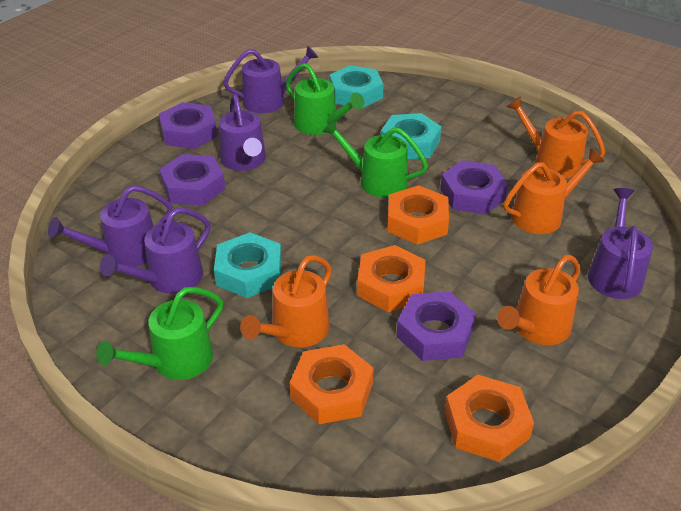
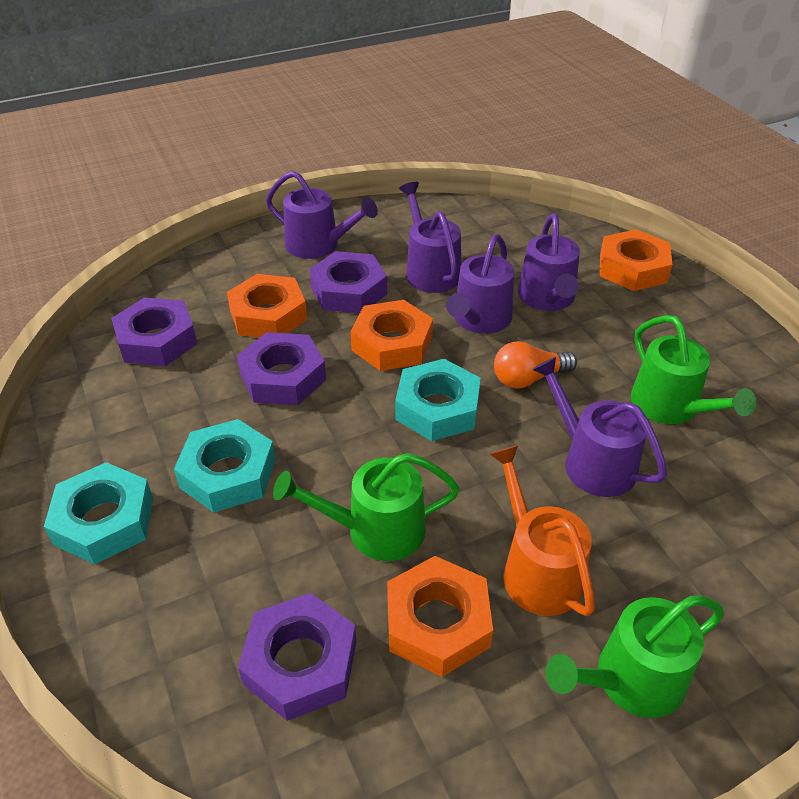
orange light bulb: none = 0 -> [494,341,577,388] = 1
orange watering can: [240,255,332,347] [497,255,581,345] [504,149,604,234] [507,96,606,178] = 4 -> [490,445,595,617] = 1

